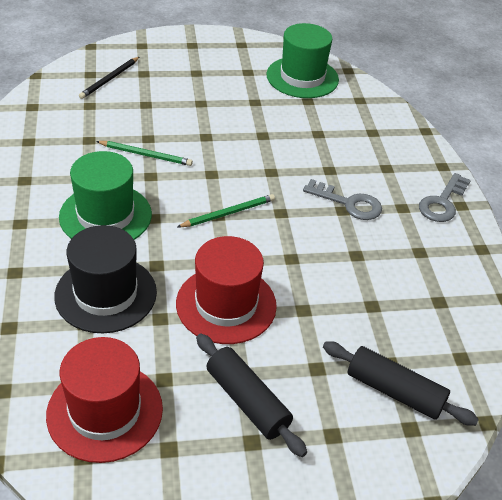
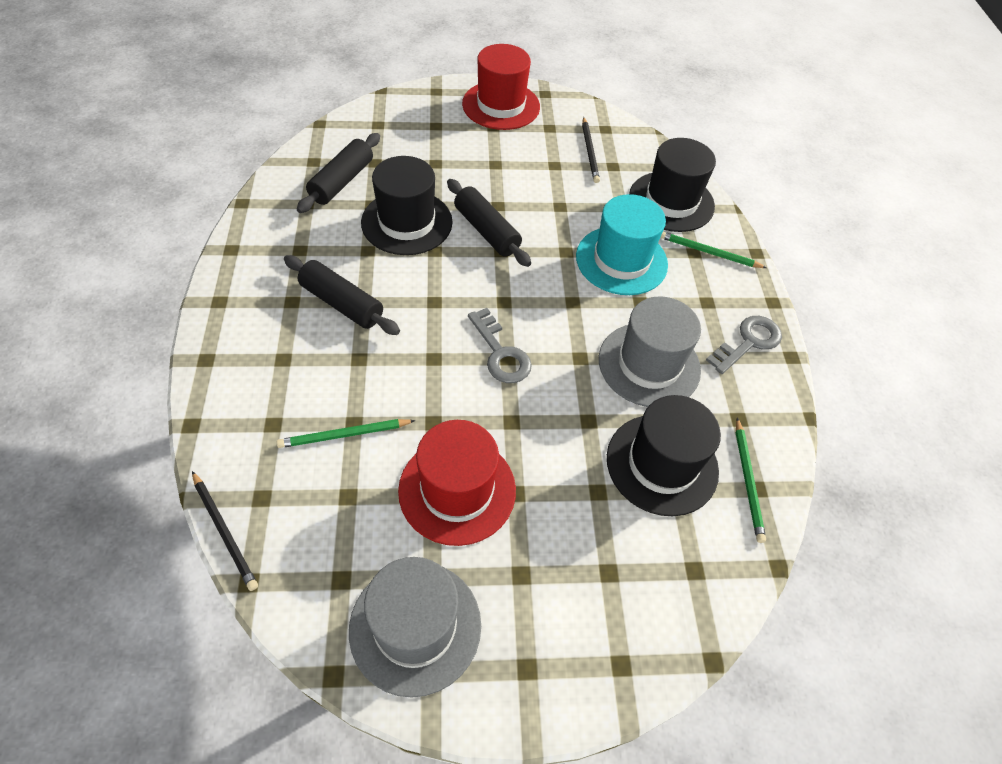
black hat: [54,225,157,333] = 1 -> [361,156,453,255] [607,395,721,516] [629,138,716,232] = 3
black pencil: [79,57,139,99] = 1 -> [192,471,258,591] [582,117,600,183] = 2
black rolling pin: [196,334,307,457] [323,341,479,426] = 2 -> [284,255,400,335] [297,133,380,213] [447,179,531,267] = 3
green hat: [59,151,152,240] [266,23,339,98] = 2 -> none = 0
green pencil: [96,141,193,166] [177,194,275,227] = 2 -> [277,419,415,448] [660,232,767,268] [735,418,766,543] = 3
grey hat: none = 0 -> [349,557,481,698] [599,296,701,407] = 2
turquoise hat: none = 0 -> [576,194,668,295] = 1

